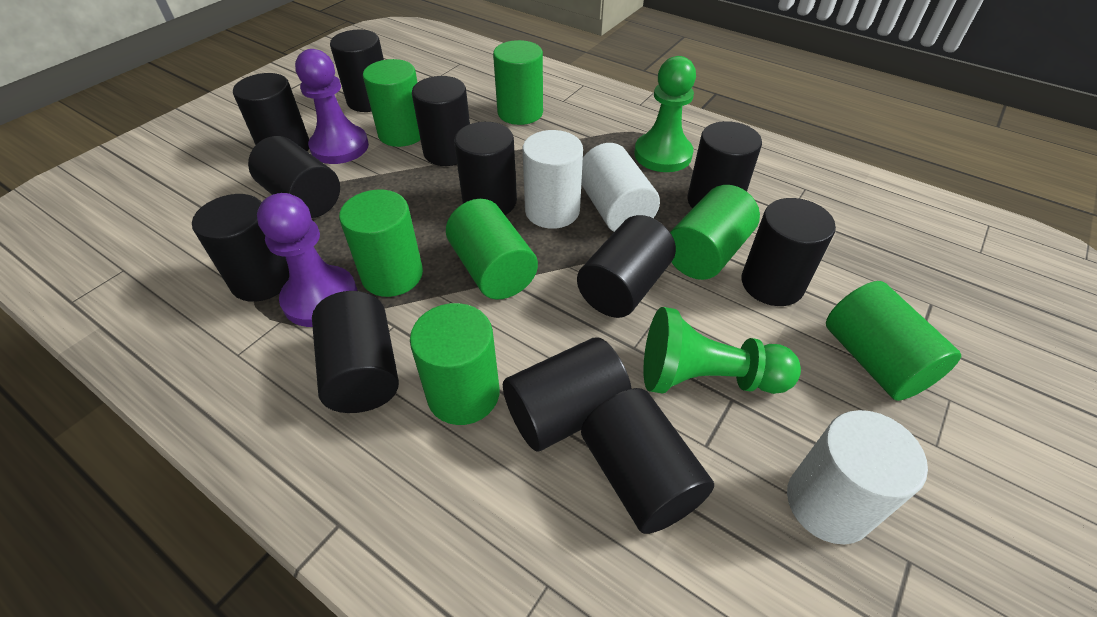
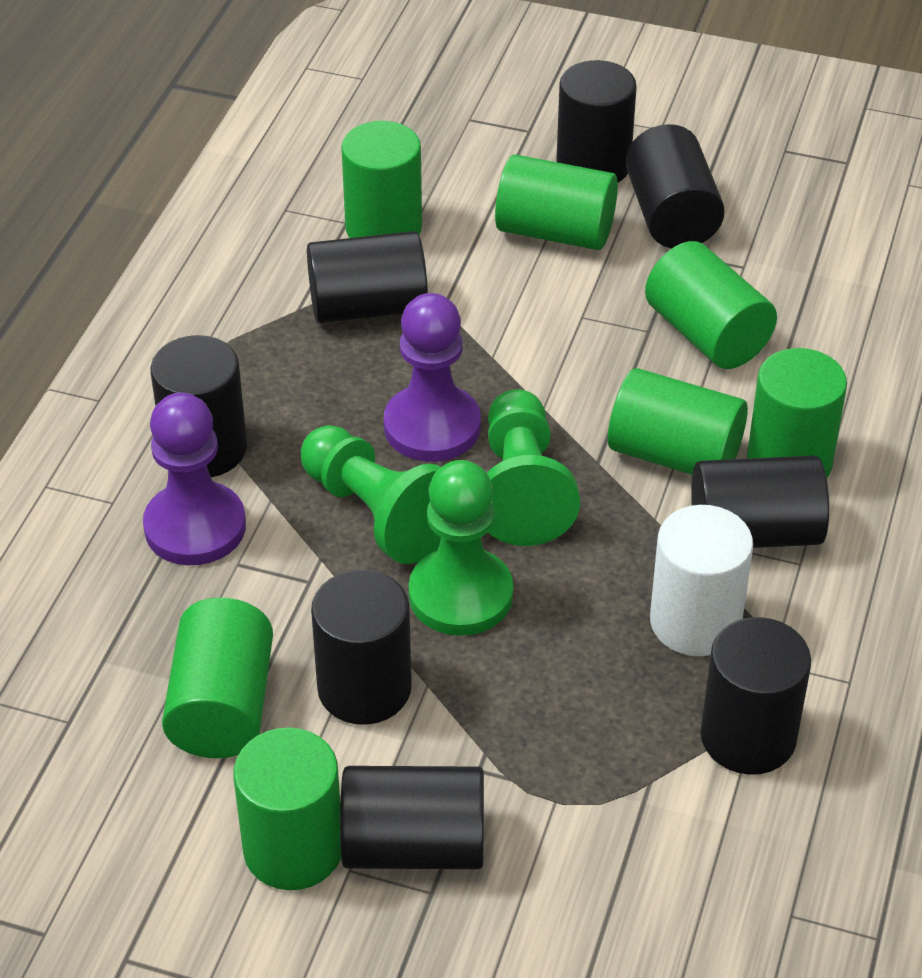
black cylinder: [192,194,289,302] [233,73,309,151] [248,136,340,218] [312,291,399,413] [330,30,384,112] [412,76,470,166] [454,122,517,215] [503,337,632,452] [577,215,676,318] [581,388,714,534] [687,121,762,209] [741,198,836,306] = 12 -> [151,335,247,477] [307,231,428,323] [311,570,412,725] [340,766,484,869] [556,60,637,182] [626,124,725,248] [691,455,829,548] [700,617,811,775] = 8
green pawn: [634,56,696,172] [643,307,801,394] = 2 -> [301,425,441,564] [409,460,513,636] [487,389,580,546] = 3
white cylinder: [523,130,583,229] [581,143,660,232] [787,410,928,544] = 3 -> [650,505,753,656] = 1

